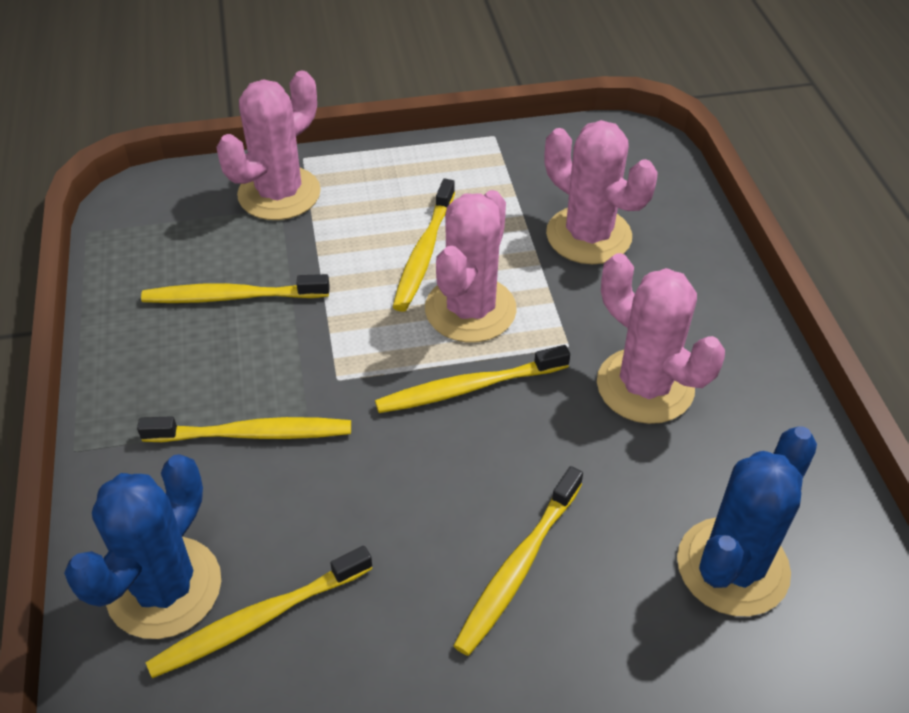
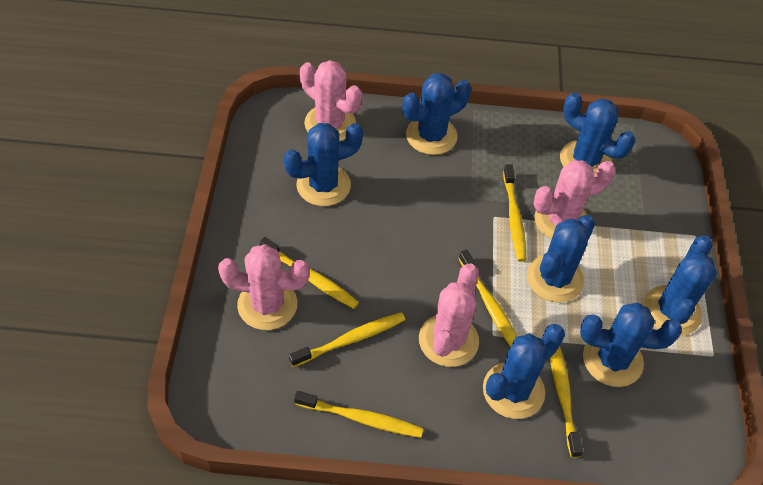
blue cactus: [64,454,221,639] [677,426,817,617] = 2 -> [283,123,363,206] [402,73,471,155] [483,324,565,419] [527,215,595,302] [560,93,635,174] [580,303,682,387] [643,235,717,336] = 7

